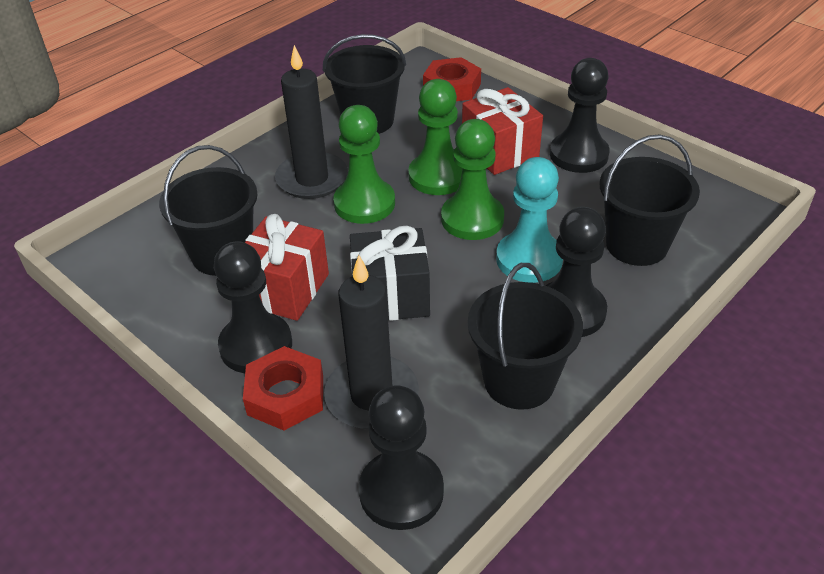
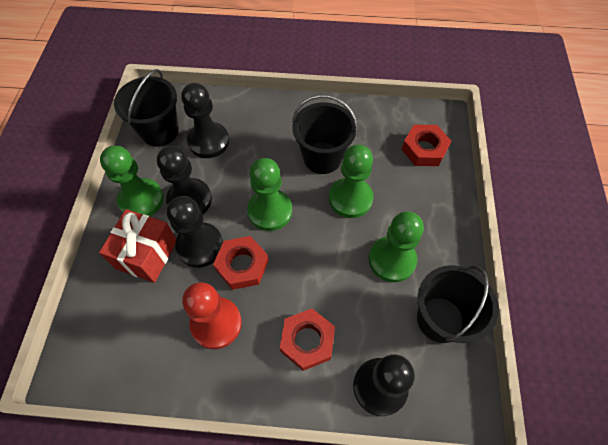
black bucket: [159,145,258,276] [323,34,406,134] [468,263,583,410] [600,134,700,266] = 4 -> [114,69,179,147] [292,95,358,174] [417,265,499,343] = 3
black candle: [275,45,348,199] [324,255,419,429] = 2 -> none = 0
black gift: [350,226,430,321] = 1 -> none = 0
green pawn: [333,105,395,224] [408,79,462,195] [441,119,504,240] = 3 -> [100,146,164,217] [247,158,292,231] [329,144,373,218] [369,211,424,282] = 4
red gift: [245,214,329,321] [462,87,543,175] = 2 -> [99,209,176,283] = 1
red nut: [243,346,323,430] [423,57,481,101] = 2 -> [213,236,269,290] [280,309,335,371] [401,125,451,166] = 3
red pawn: none = 0 -> [182,282,242,349] = 1
turquoise pawn: [496,157,563,283] = 1 -> none = 0

